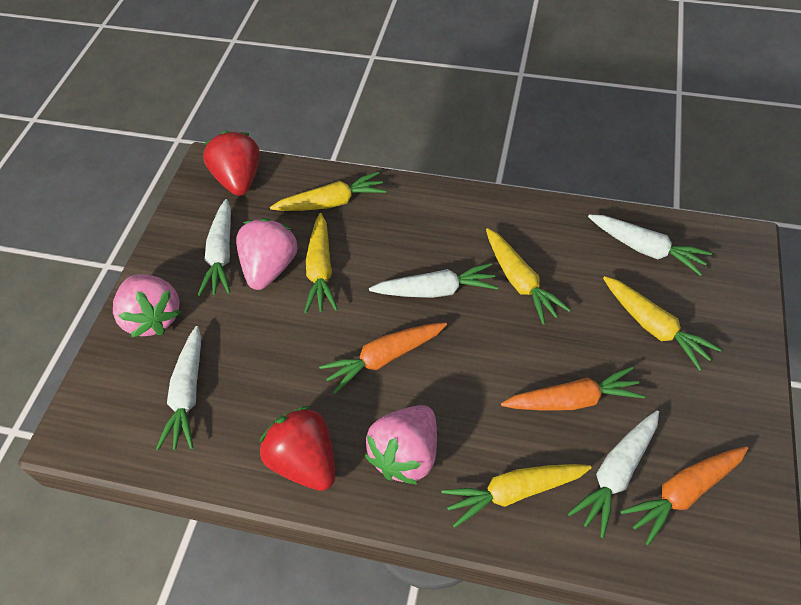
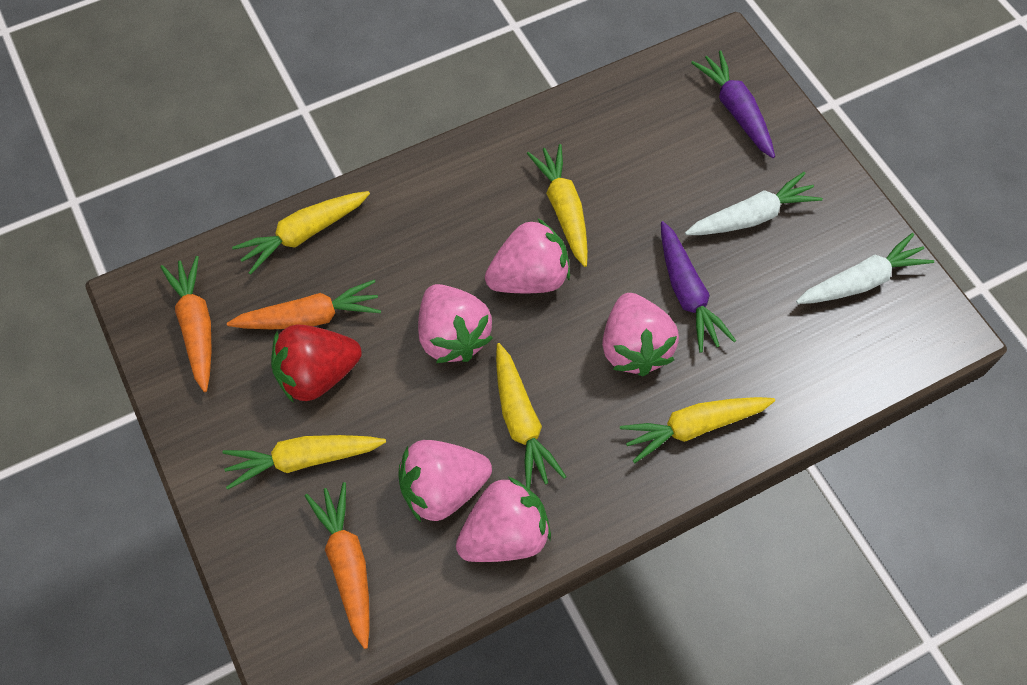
pink strawberry: [113,274,181,338] [236,218,298,290] [365,405,437,485] = 3 -> [398,440,492,522] [418,284,493,363] [456,477,551,562] [485,218,570,293] [602,293,679,376] = 5
purple carrot: none = 0 -> [661,221,736,353] [691,50,775,158] = 2
red strawberry: [203,131,260,196] [259,406,335,491] = 2 -> [271,325,362,403] = 1
white carrot: [156,326,201,450] [198,199,231,296] [369,263,498,298] [568,410,659,538] [588,215,712,276] = 5 -> [685,172,823,235] [796,233,934,304] = 2

